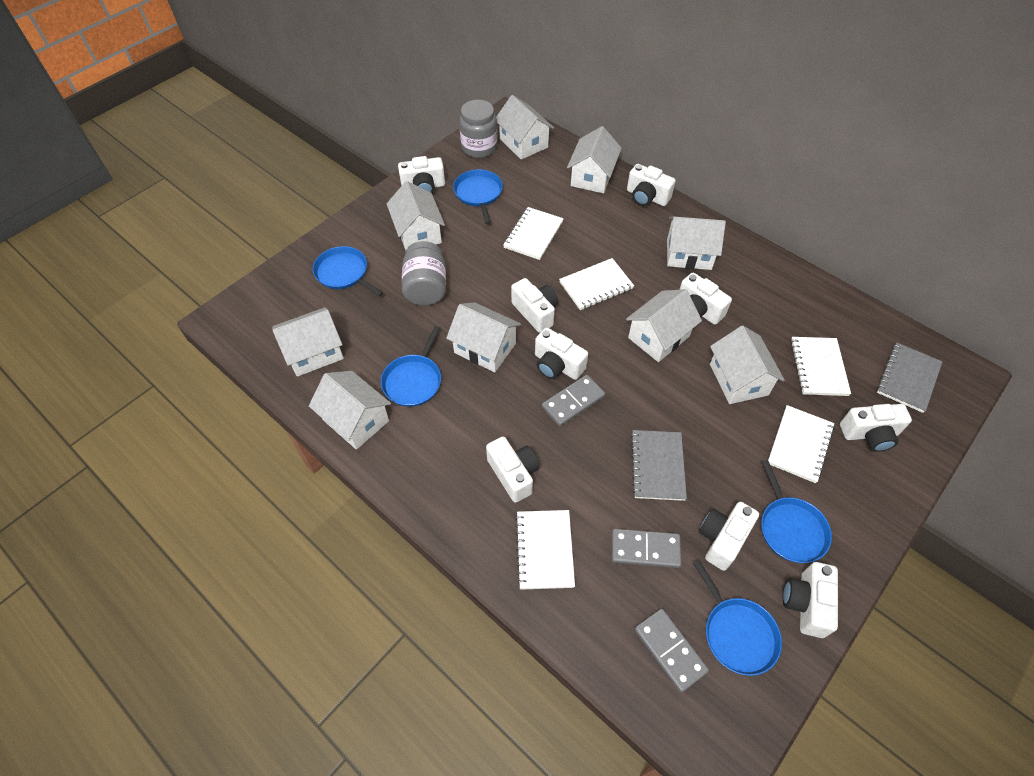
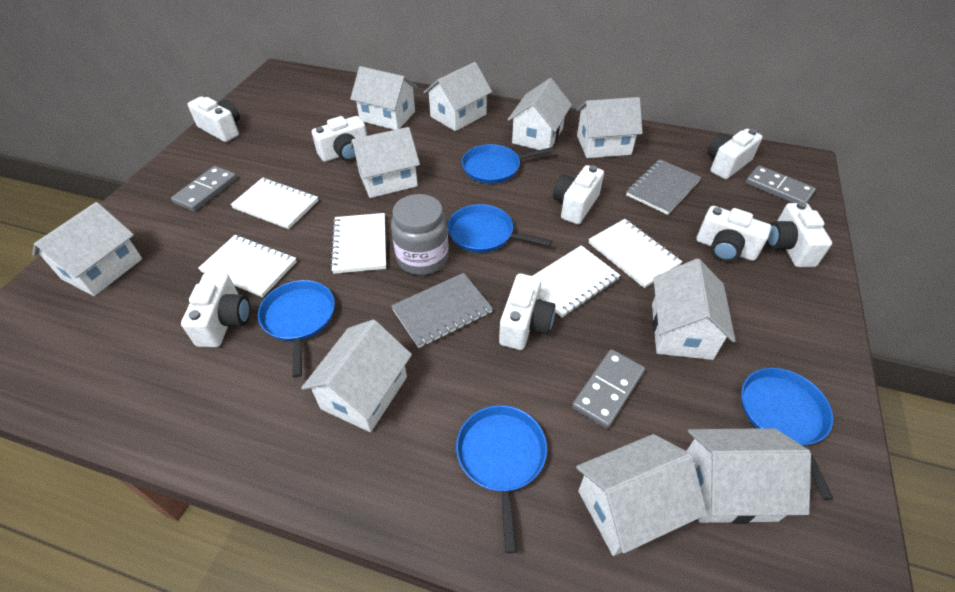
grey jar: [402,241,446,306] [459,100,497,158] = 2 -> [391,194,449,275] = 1
white camera: [398,156,445,193] [486,437,540,503] [511,278,558,333] [535,328,588,380] [627,164,676,206] [679,273,732,325] [699,502,759,571] [783,562,838,638] [840,404,912,452] = 9 -> [181,272,250,347] [188,97,240,142] [312,116,367,162] [499,274,556,350] [553,165,604,224] [696,206,771,262] [707,129,763,179] [767,202,832,267] = 8
white house: [272,307,344,377] [309,371,391,450] [387,181,445,251] [446,302,521,372] [496,95,554,160] [567,126,622,193] [626,289,702,362] [667,217,726,270] [710,326,785,404] = 9 -> [32,202,142,296] [301,319,412,432] [350,66,418,130] [350,127,420,198] [423,62,492,131] [507,78,572,150] [576,434,707,556] [577,97,642,158] [652,259,736,360] [687,428,811,524] = 10

